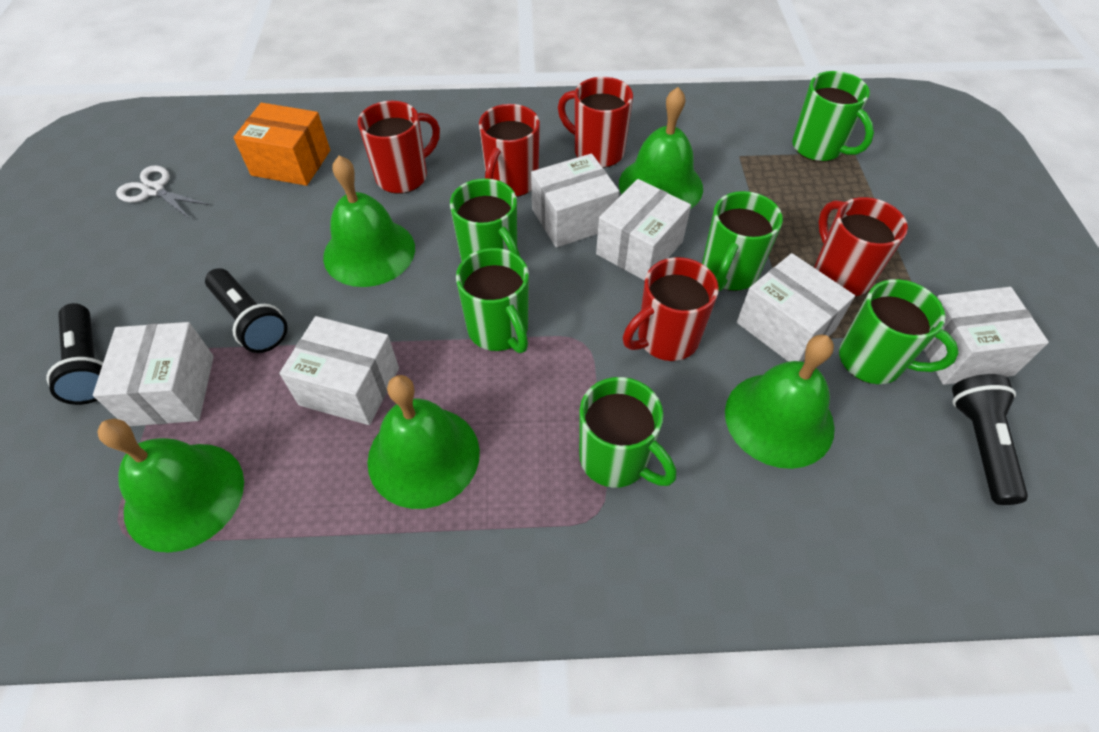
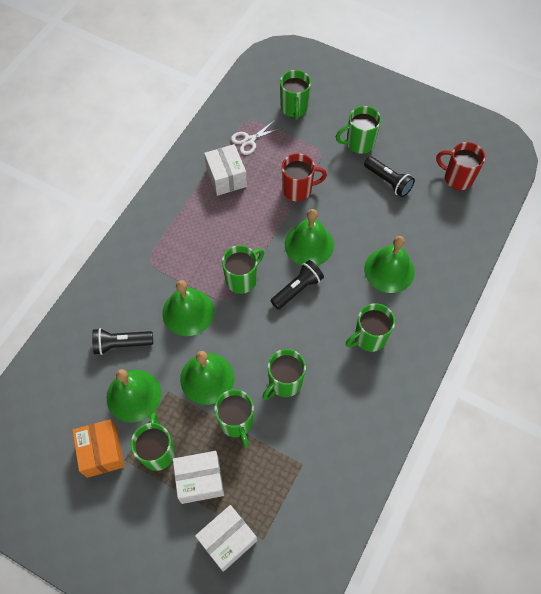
green mug: [450,178,520,261] [456,248,529,353] [579,377,676,488] [702,191,783,291] [792,71,874,162] [839,279,959,384] = 6 -> [131,413,175,471] [214,389,254,447] [222,245,264,294] [262,349,306,400] [280,70,311,120] [336,106,381,154] [346,303,395,352] = 7
red mug: [358,101,440,194] [479,104,540,197] [558,77,633,168] [623,257,719,361] [814,197,908,296] = 5 -> [282,153,327,201] [436,142,485,190] = 2
white box: [93,322,214,426] [280,316,399,425] [531,153,619,248] [596,179,691,281] [737,253,855,362] [923,287,1049,385] = 6 -> [173,451,224,504] [195,505,257,572] [204,144,247,196] = 3

